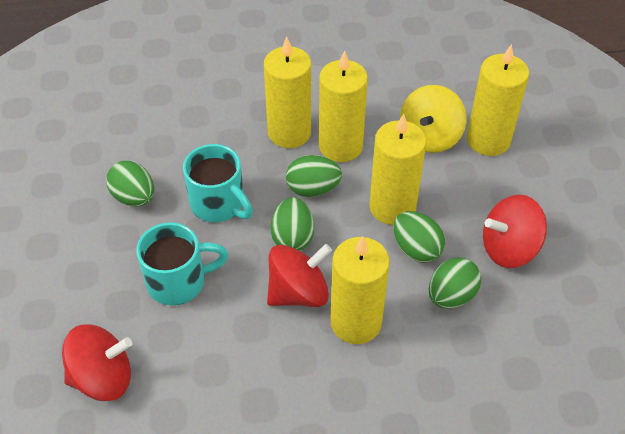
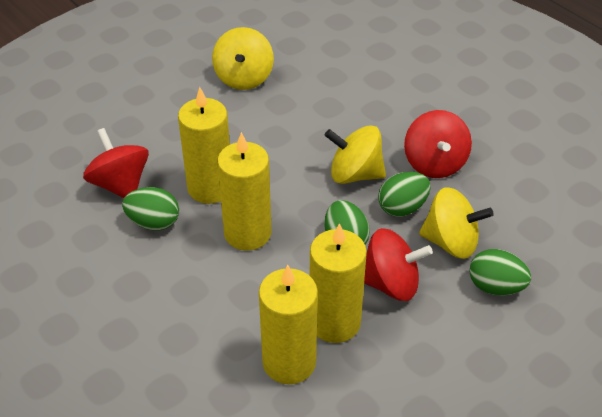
green egg: [106,161,154,206] [271,198,314,251] [286,155,342,197] [394,211,445,263] [429,257,481,309] = 5 -> [122,187,179,231] [324,200,370,245] [378,172,431,217] [469,249,531,296] = 4
turquoise mug: [136,222,228,305] [183,144,253,222] = 2 -> none = 0
yellow candle: [264,37,311,148] [319,50,368,162] [330,236,390,344] [369,114,426,225] [467,44,529,156] = 5 -> [178,87,230,204] [217,132,272,251] [259,265,318,385] [310,223,367,343] = 4
yellow spinning top: [400,85,466,153] = 1 -> [212,27,274,90] [325,125,386,184] [419,187,494,259] = 3

